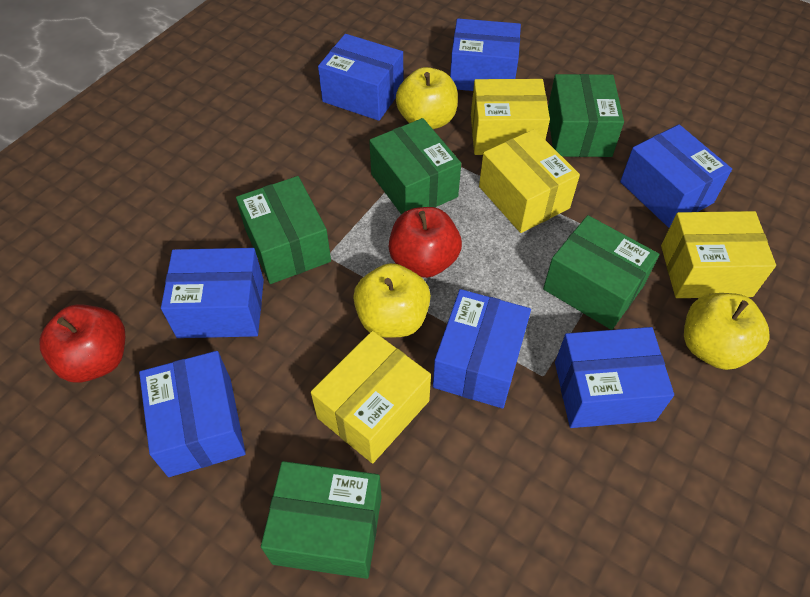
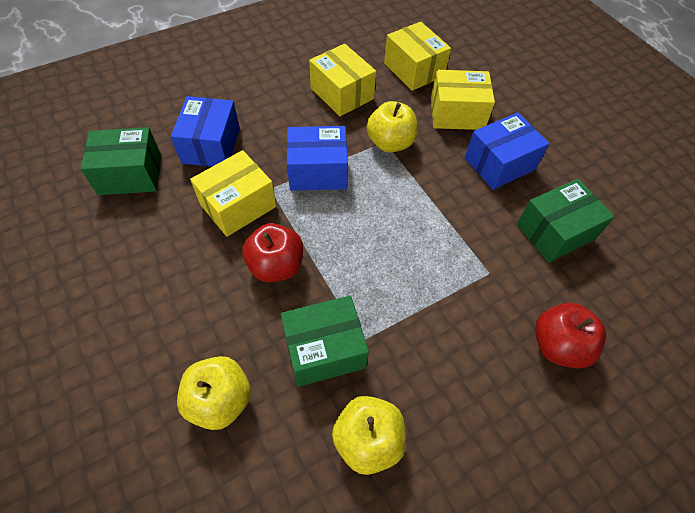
blue box: [139,351,246,477] [161,248,264,338] [318,34,403,121] [433,289,531,408] [450,18,521,91] [555,327,674,428] [620,124,732,228] = 7 -> [171,96,240,167] [287,126,348,191] [465,112,550,190] = 3
green box: [236,176,331,284] [261,461,382,579] [369,118,461,214] [543,215,659,330] [548,74,624,157] = 5 -> [80,127,161,195] [281,296,369,387] [517,179,615,263] = 3

